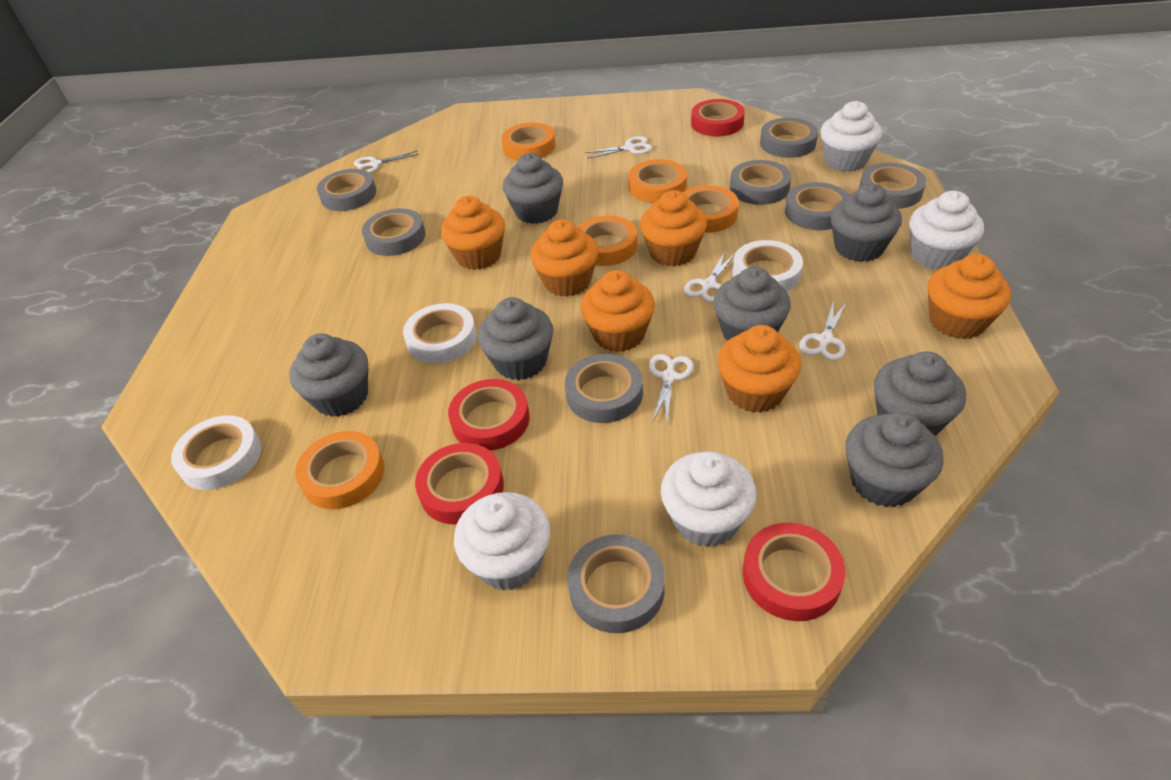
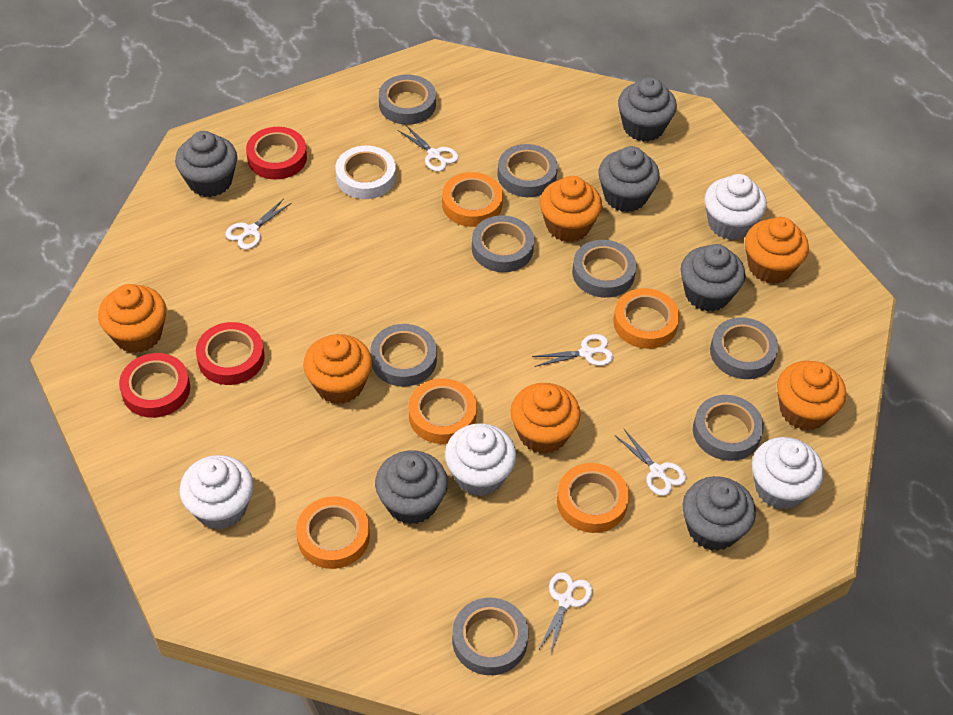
grey cupcake: [289,334,368,417] [478,297,553,380] [503,153,563,224] [714,267,791,341] [830,184,902,262] [846,412,943,508] [874,351,966,436] = 7 -> [175,131,237,197] [375,451,448,524] [599,146,660,212] [618,77,677,142] [681,244,745,312] [683,476,756,551] = 6
red tape: [415,443,504,524] [448,379,530,451] [691,99,745,136] [743,522,846,621] = 4 -> [119,353,190,418] [196,322,265,385] [246,127,307,180] = 3
white tape: [171,415,261,490] [403,303,477,364] [733,240,803,292] = 3 -> [335,146,396,199] = 1

